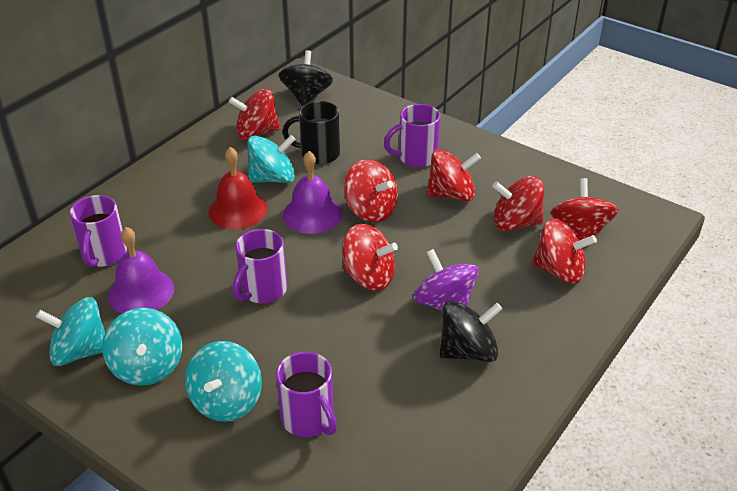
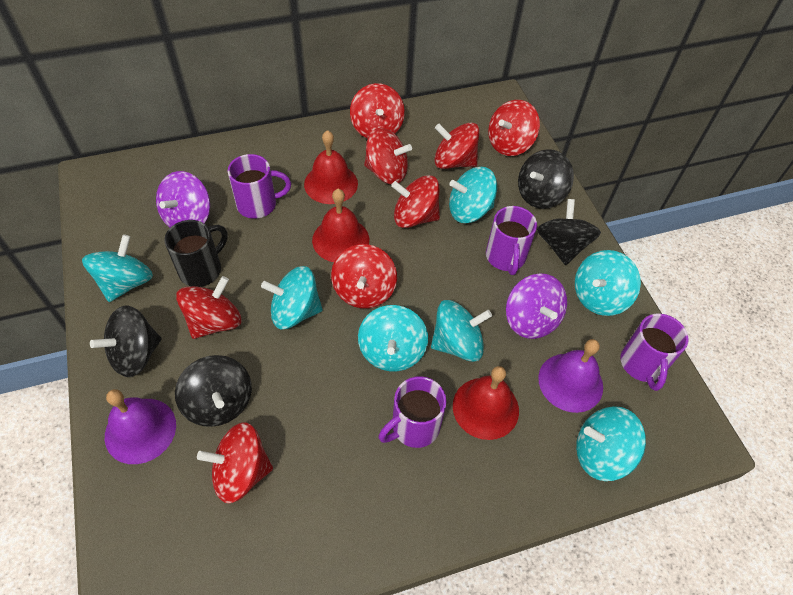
black spinning top: [279,50,333,106] [440,301,502,362] = 2 -> [90,305,162,377] [175,355,252,427] [518,149,574,209] [537,199,601,265] = 4
purple spinning top: [413,249,479,311] = 1 -> [156,171,210,228] [506,273,567,339] = 2
red bell: [208,147,268,229] = 1 -> [304,130,358,204] [312,189,369,262] [453,366,519,440] = 3
red spinning top: [229,89,280,140] [343,224,398,291] [344,159,398,222] [427,149,481,201] [492,176,544,231] [532,219,597,284] [551,178,619,248] = 7 -> [176,276,242,339] [197,422,273,503] [331,244,397,308] [350,83,405,139] [364,128,412,184] [391,175,440,228] [434,123,480,169] [488,100,540,156] = 8
turquoise spinning top: [36,297,105,366] [102,308,182,386] [185,341,262,422] [248,135,296,183] = 4 -> [82,234,153,302] [261,266,323,329] [358,305,428,371] [431,300,492,362] [449,167,497,223] [575,250,641,316] [576,406,646,481] = 7

